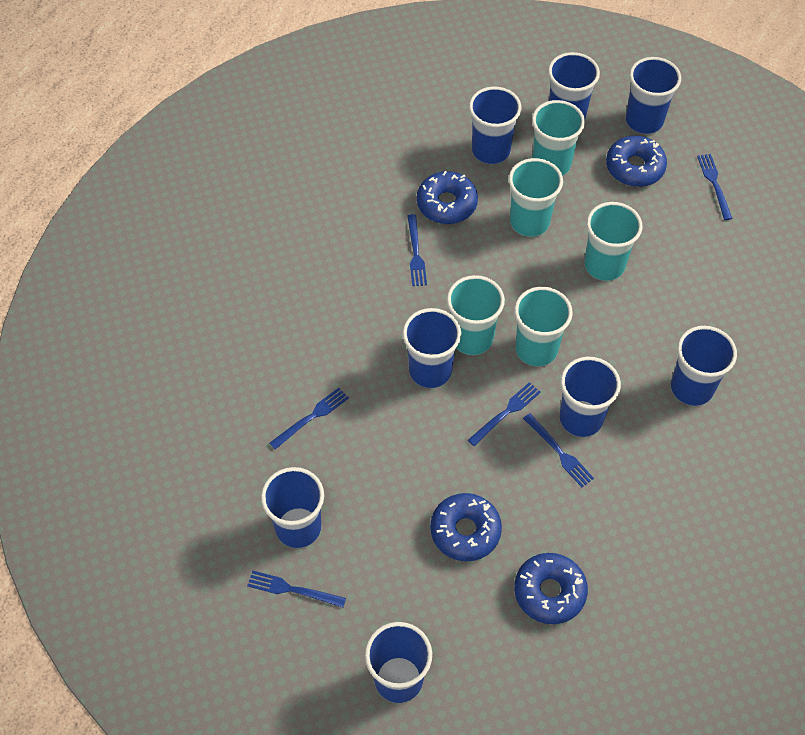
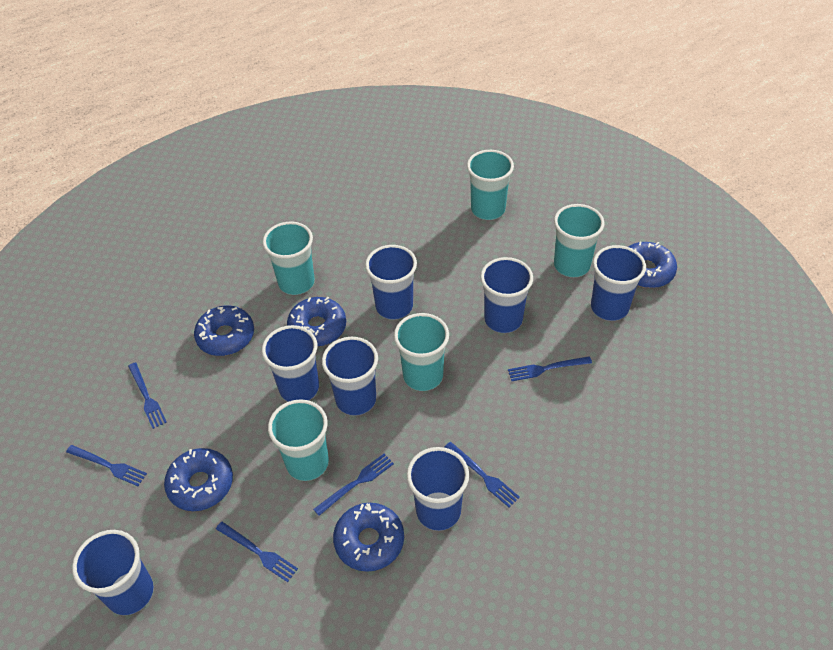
blue cup: [261,467,324,548] [365,622,432,703] [403,308,461,388] [469,87,521,164] [548,52,600,119] [559,357,621,437] [626,57,681,134] [671,326,737,406] = 8 -> [72,530,154,615] [262,325,319,402] [322,337,378,416] [365,245,417,320] [407,447,469,531] [480,257,533,333] [591,245,646,321] = 7
blue donut: [417,171,478,224] [430,493,502,561] [514,553,588,624] [606,136,667,187] = 4 -> [164,448,233,511] [194,305,254,356] [287,297,346,347] [333,503,404,572] [628,241,677,288] = 5

